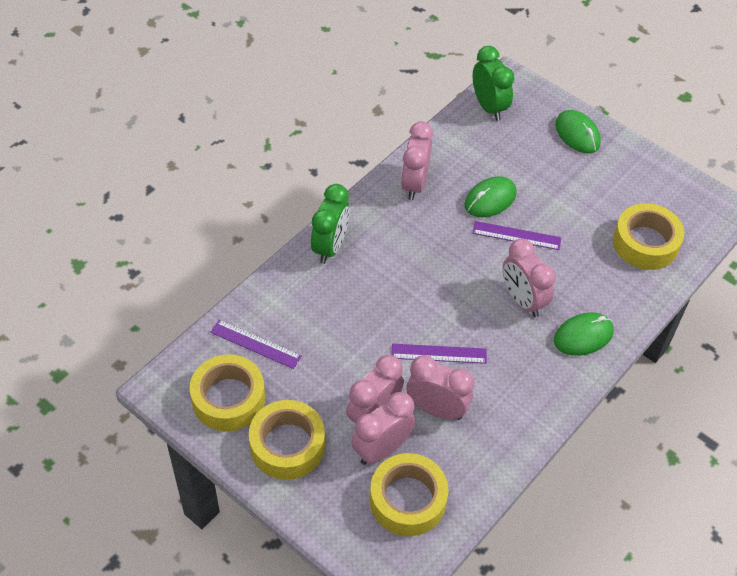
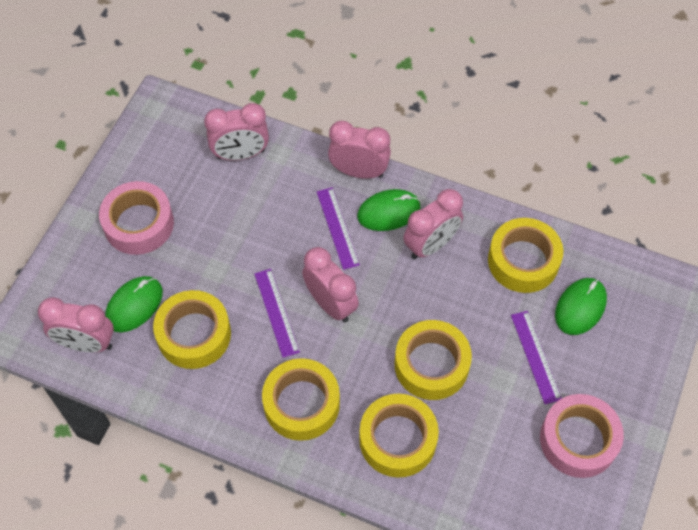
green clock: [311,184,350,264] [473,46,514,121] = 2 -> none = 0
pink tape: none = 0 -> [99,181,174,255] [540,394,624,478] = 2
yellow tape: [190,354,265,431] [249,400,325,480] [370,453,448,536] [613,203,684,270] = 4 -> [153,290,231,369] [262,358,340,441] [359,394,439,478] [395,320,472,400] [488,218,563,293] = 5

